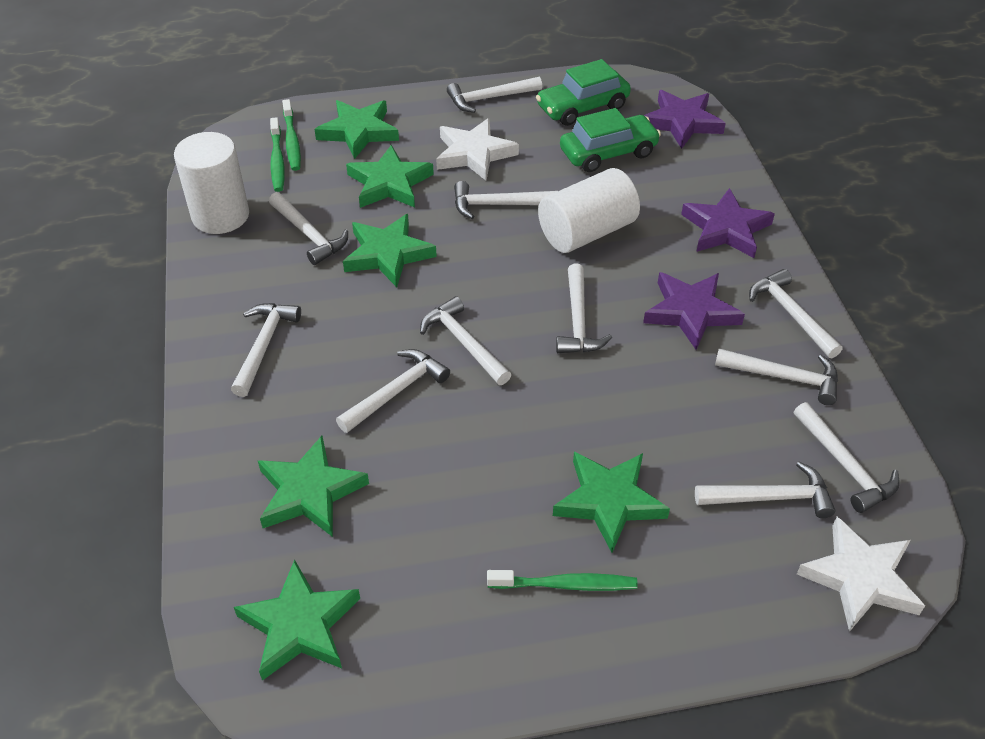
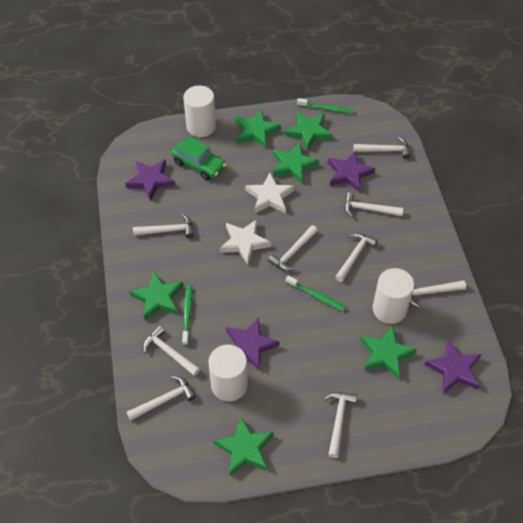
green car: [536,59,631,126] [560,108,661,172] = 2 -> [171,137,226,180] = 1
purple star: [643,272,745,350] [644,90,726,149] [681,188,775,258] = 3 -> [125,160,175,201] [226,318,279,370] [328,150,375,192] [425,340,481,394] = 4
white cylinder: [174,132,249,234] [538,168,640,253] = 2 -> [183,85,216,137] [208,344,248,401] [373,268,414,324] = 3
white hammer: [231,303,301,397] [269,192,348,265] [336,349,450,433] [420,296,511,385] [447,76,542,113] [454,181,558,219] [556,264,612,353] [695,462,836,518] [715,348,838,405] [749,269,843,359] [794,402,900,513] = 11 -> [126,376,196,421] [133,214,194,238] [143,326,200,376] [268,225,318,271] [324,392,357,458] [335,233,378,282] [345,192,403,217] [353,137,410,159] [410,281,466,307] = 9

